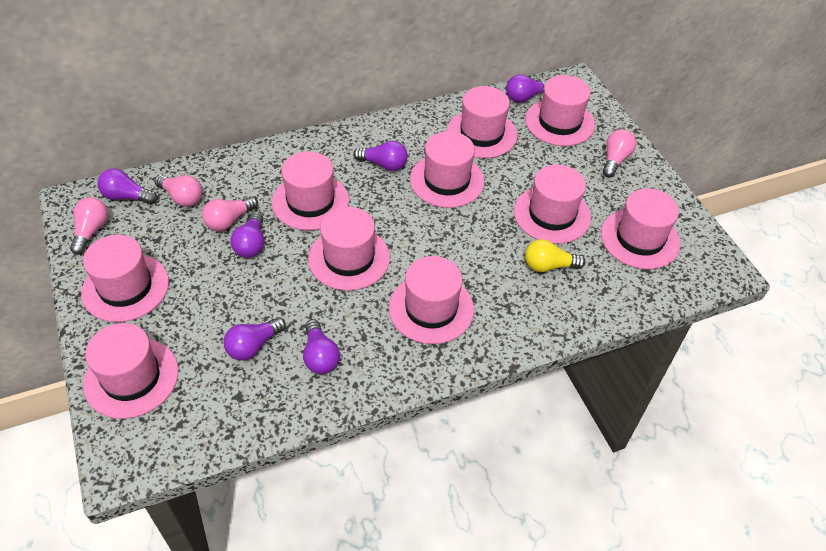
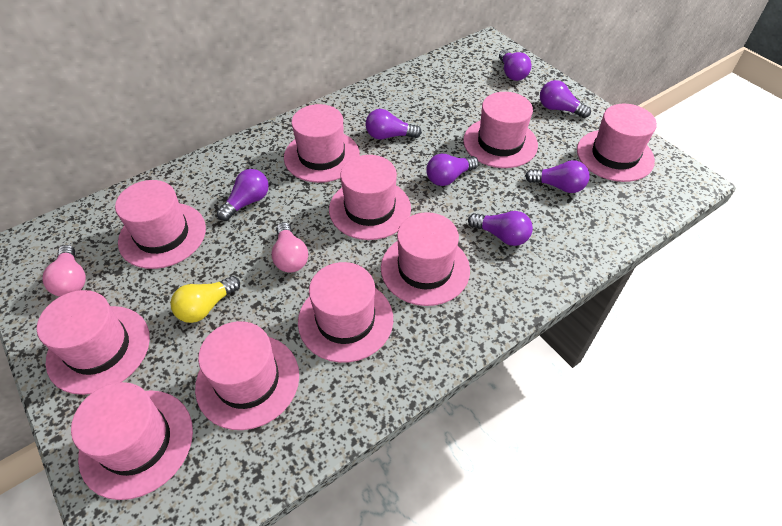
pink light bulb: [70,197,108,255] [154,175,202,207] [202,196,258,231] [603,129,636,177] = 4 -> [42,245,86,297] [271,222,308,273] = 2
purple light bulb: [98,169,157,204] [223,317,286,360] [230,212,264,258] [303,319,340,374] [353,141,408,171] [506,74,547,103] = 6 -> [217,169,269,221] [366,109,422,139] [426,154,479,186] [468,211,533,246] [499,50,531,81] [525,160,590,193] [540,80,591,118] = 7

